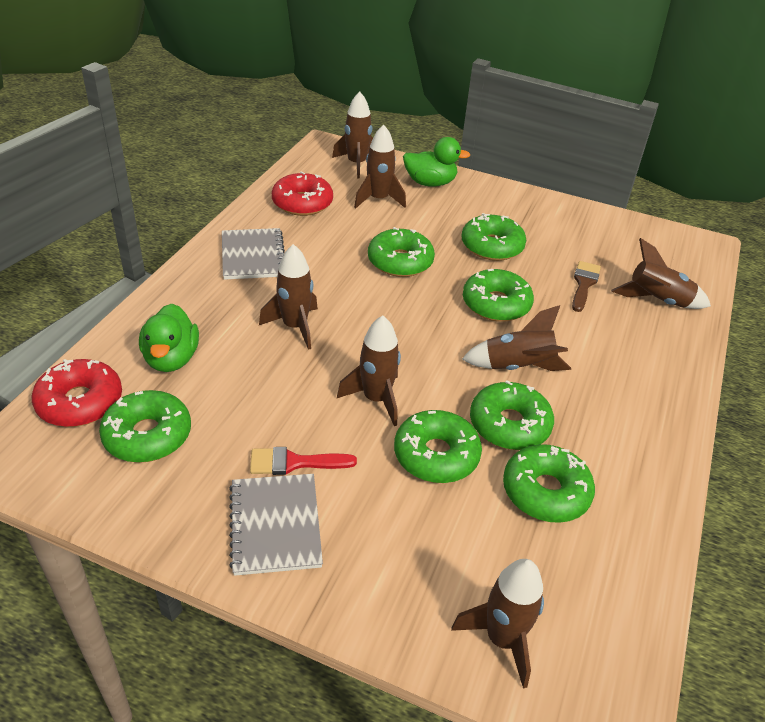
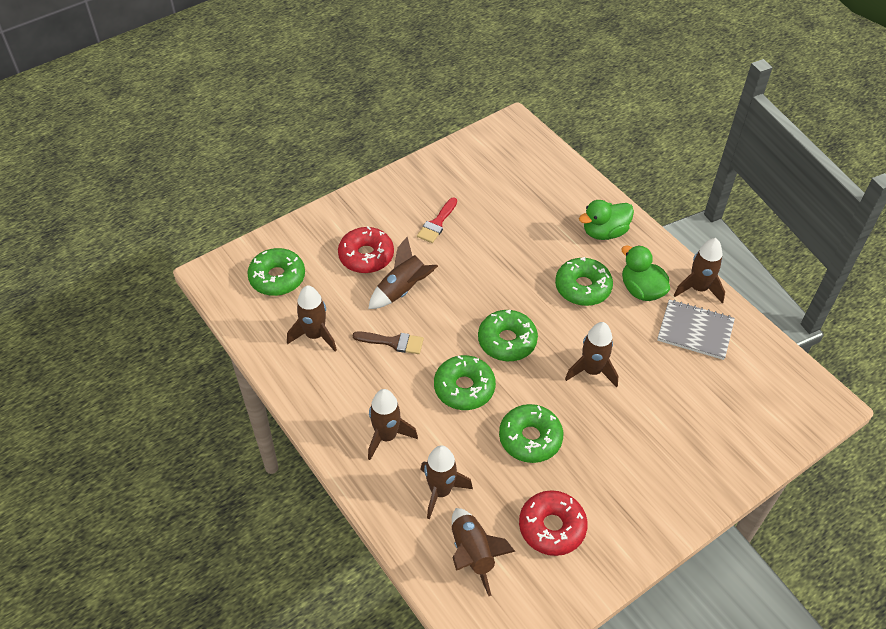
green donut: [99,390,191,463] [368,227,435,277] [394,410,482,483] [462,213,526,261] [463,269,534,322] [470,380,554,450] [503,444,595,523] = 7 -> [247,248,305,296] [434,355,496,410] [478,310,538,361] [499,404,563,463] [555,257,613,306] = 5
grey notebook: [222,228,285,280] [229,474,323,576] = 2 -> [657,299,735,360] = 1

